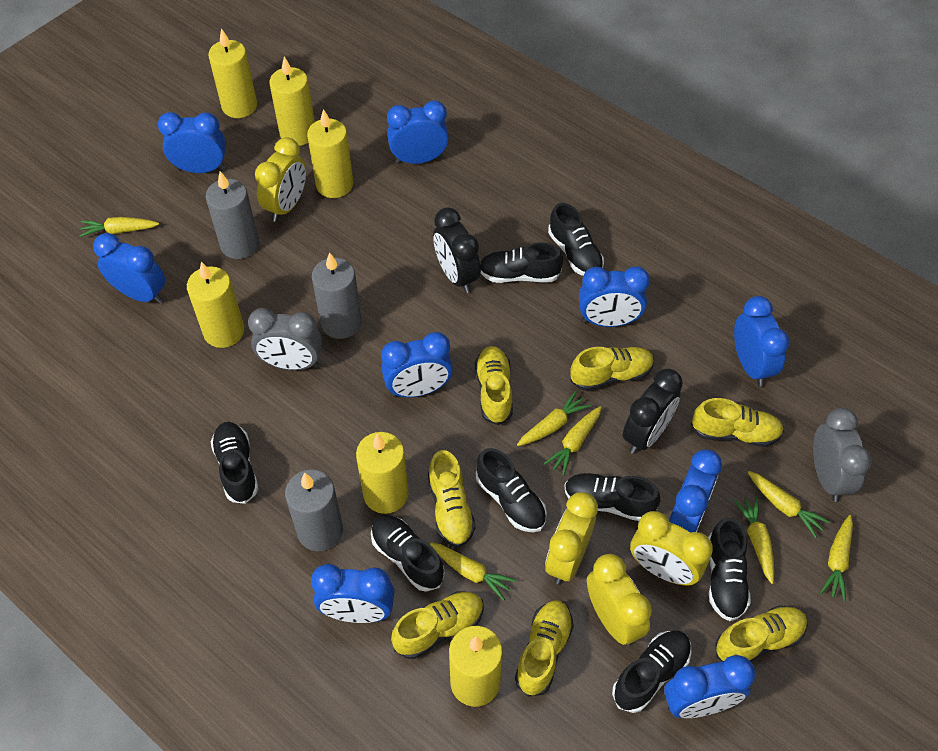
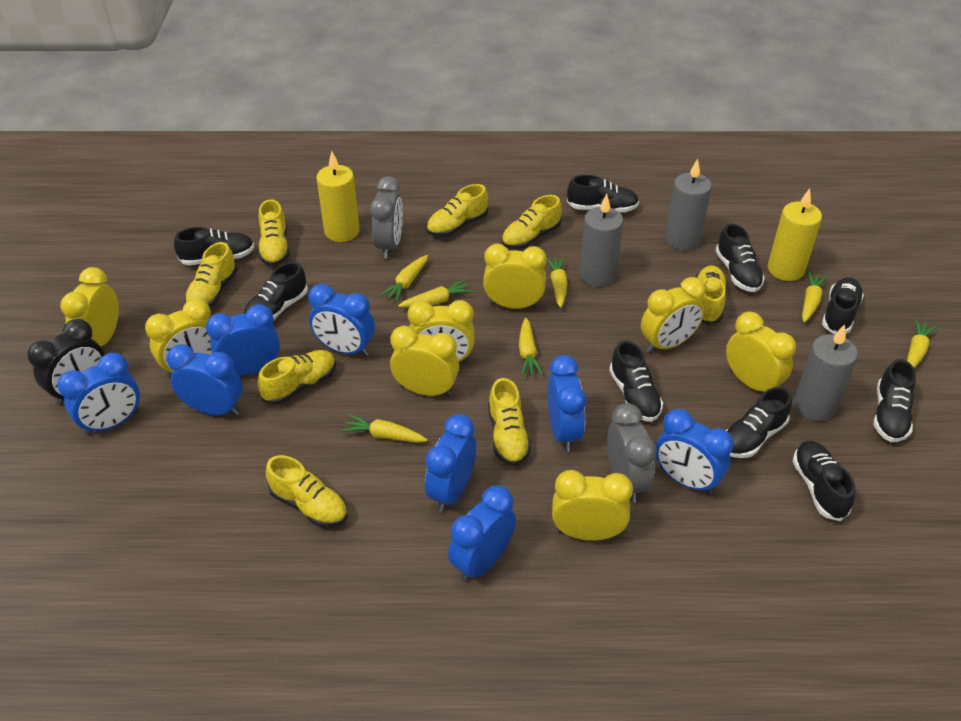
black clock: [433,207,481,293] [623,369,683,454] = 2 -> [27,319,104,406] = 1
black shoe: [210,422,258,504] [371,515,445,592] [476,448,547,533] [480,242,563,283] [548,203,604,276] [564,473,660,521] [612,631,691,713] [708,517,751,621] = 8 -> [174,227,255,266] [243,262,308,321] [567,175,639,212] [609,340,663,422] [716,224,765,292] [726,387,792,458] [792,441,855,521] [822,277,864,334] [874,359,916,442] = 9
blue clock: [93,233,165,304] [158,112,226,173] [311,564,394,623] [381,332,453,397] [387,100,449,164] [579,266,650,327] [664,655,755,718] [669,449,722,533] [734,296,790,386] = 9 -> [57,353,140,436] [167,344,243,416] [206,304,280,375] [308,284,375,356] [425,414,476,512] [448,486,516,582] [547,355,586,452] [656,409,733,494] = 8
yellow candle: [187,262,244,348] [208,28,257,118] [270,57,315,146] [307,109,353,198] [356,432,409,514] [449,626,503,707] = 6 -> [316,151,360,242] [768,188,822,281] = 2
yellow clock: [255,137,306,222] [545,492,598,584] [587,554,652,646] [630,511,713,585] = 4 -> [60,267,119,346] [145,299,212,378] [390,326,459,396] [408,300,474,362] [483,244,547,309] [552,470,633,541] [641,277,706,353] [726,312,796,391] = 8
yellow shoe: [391,591,484,659] [428,450,475,548] [475,346,513,425] [515,600,574,697] [570,347,654,391] [691,398,784,447] [715,605,808,662] = 7 -> [185,242,237,307] [258,199,290,266] [258,350,336,404] [266,455,347,527] [426,184,488,237] [488,378,531,466] [501,195,562,249] [695,265,727,325] = 8

